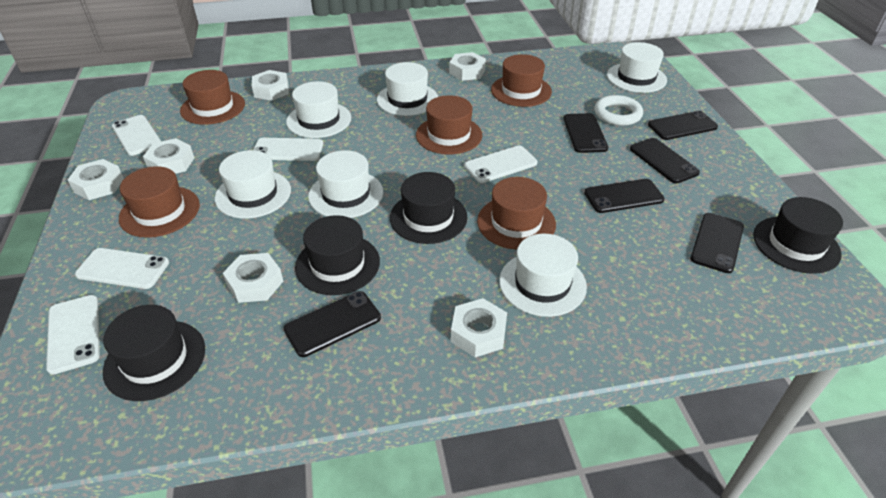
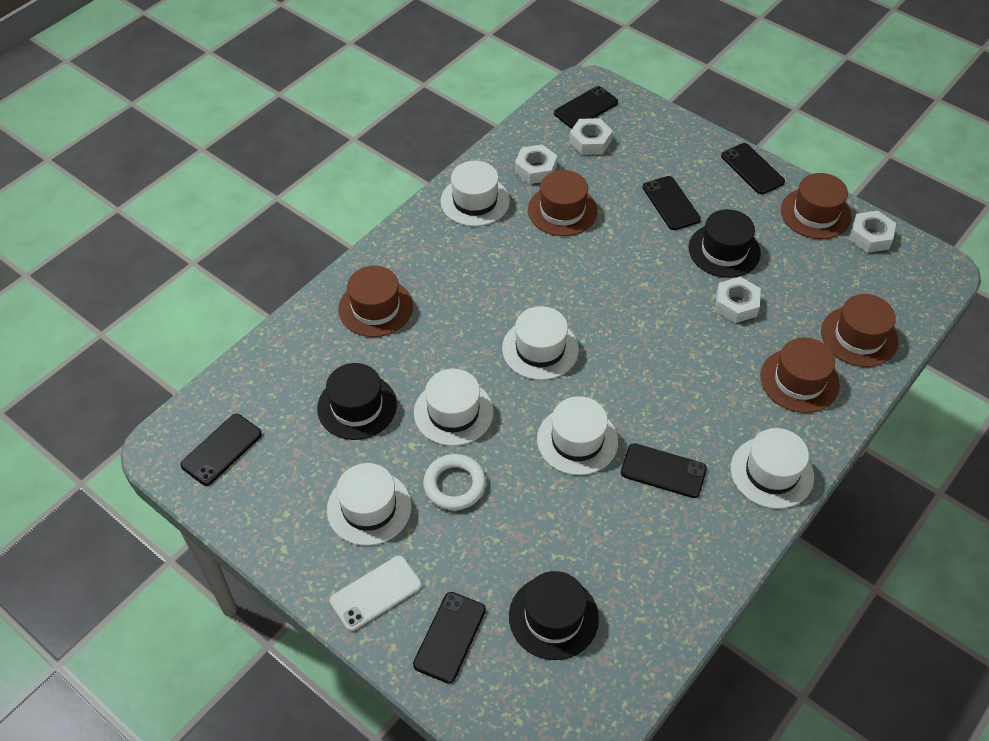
black hat: [103,305,205,401] [295,215,380,295] [390,172,468,244] [753,197,843,274] = 4 -> [317,363,397,440] [509,571,599,660] [689,209,761,278] = 3
white nut: [68,159,124,200] [143,138,194,174] [223,253,283,303] [252,70,289,101] [449,52,486,81] [451,298,507,357] = 6 -> [515,145,557,184] [569,118,613,155] [715,277,761,323] [849,211,896,253] = 4
white phone: [46,295,100,375] [75,248,169,289] [112,115,161,156] [253,138,323,161] [464,146,537,183] = 5 -> [330,556,422,631] = 1

